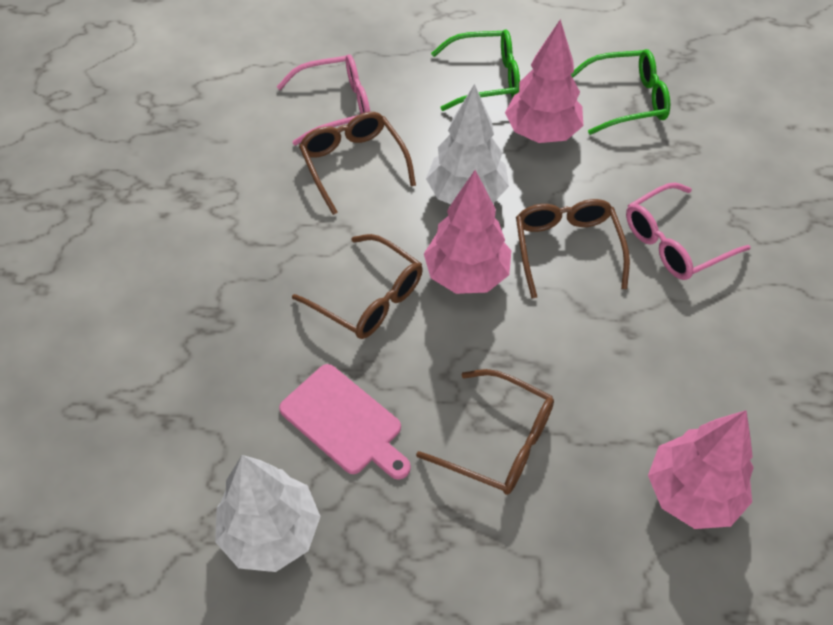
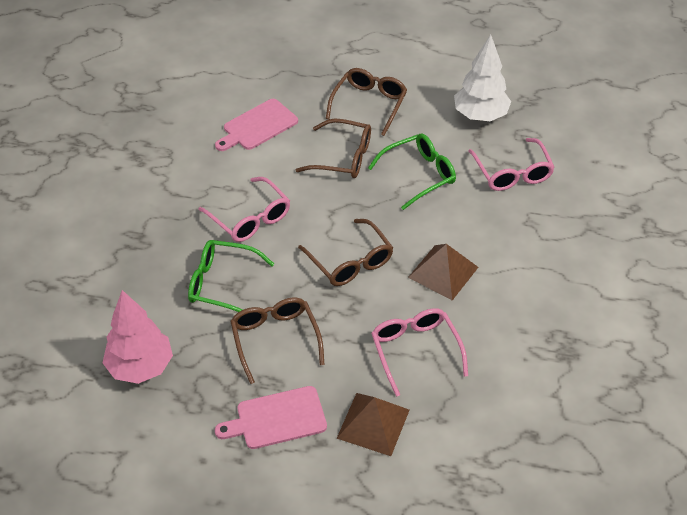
brown pyramid: none = 0 -> [336,393,409,456] [408,244,478,300] = 2
pink cutting board: [279,364,411,480] = 1 -> [215,99,298,151] [215,386,327,449] = 2
pink glasses: [277,54,370,146] [626,182,751,280] = 2 -> [198,177,290,242] [371,308,468,397] [468,138,555,191] = 3
pink tree: [424,170,511,294] [505,19,583,143] [648,410,754,529] = 3 -> [103,290,173,384] = 1
white tree: [215,455,321,572] [426,84,509,204] = 2 -> [454,34,511,121] = 1

